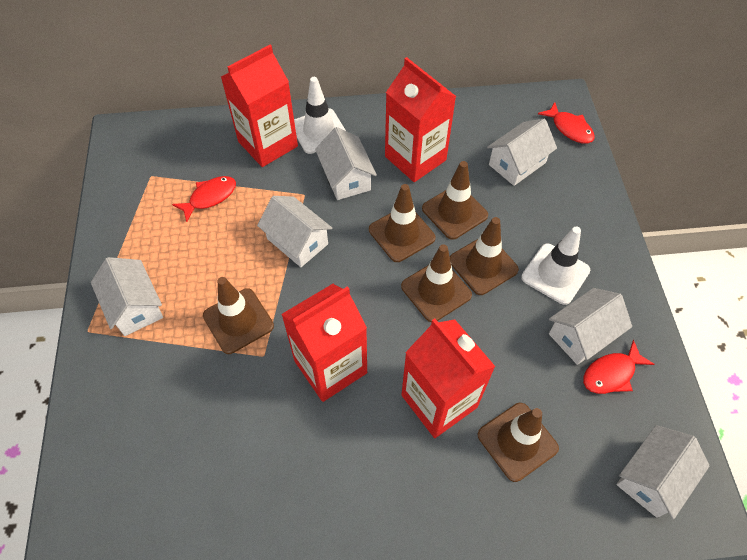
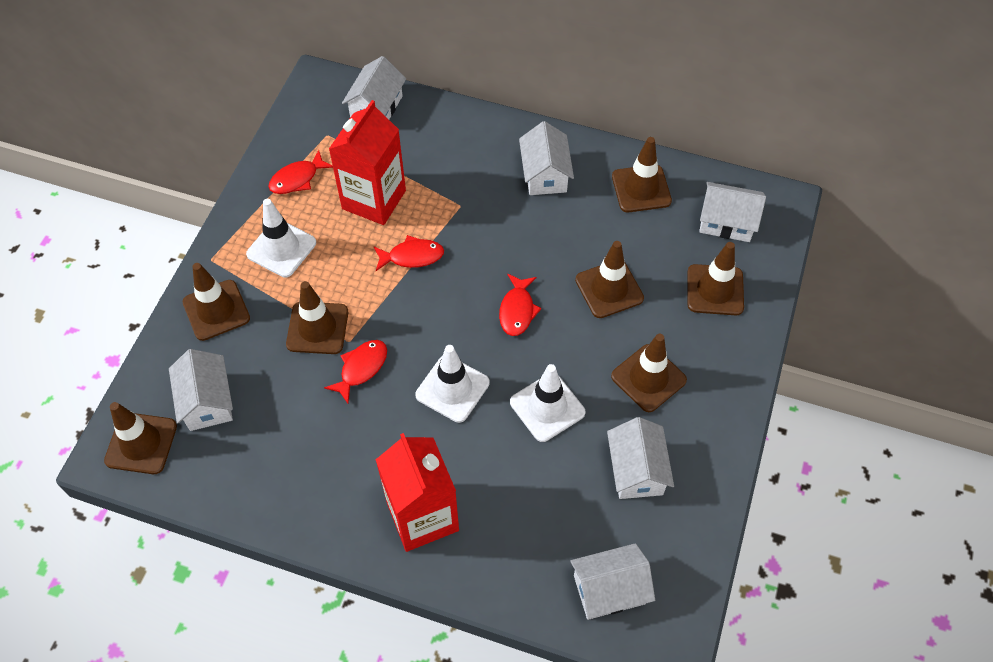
brown traffic cone: [203,277,274,354] [369,184,436,262] [401,244,472,322] [422,161,488,240] [450,217,519,295] [478,403,559,482] = 6 -> [104,402,177,474] [183,263,250,341] [286,281,348,354] [575,241,644,318] [611,334,687,412] [612,137,672,212] [687,242,744,315] = 7
red carton: [221,45,298,167] [281,284,367,402] [385,57,456,182] [401,319,496,438] = 4 -> [329,100,406,225] [376,433,459,552] = 2
red fish: [172,176,236,222] [538,102,594,144] [583,340,655,394] = 3 -> [268,150,333,194] [324,340,387,404] [373,235,444,271] [499,274,541,336] = 4
white traffic cone: [294,77,346,154] [521,227,590,305] = 2 -> [246,199,316,278] [415,345,490,423] [510,364,585,442] = 3

